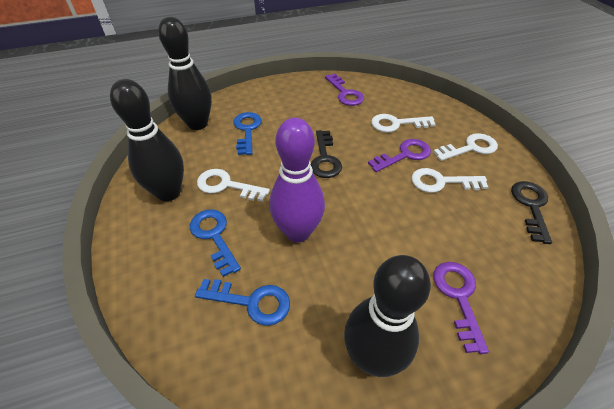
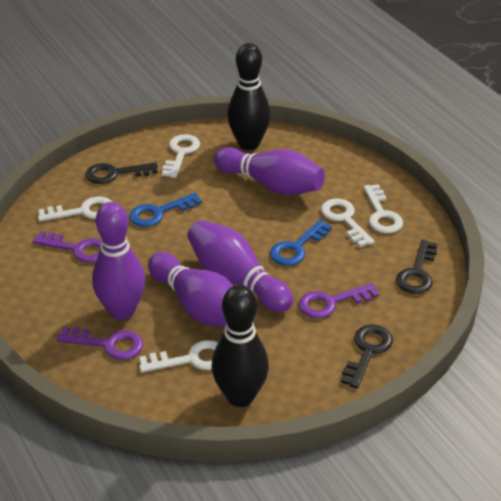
black bowling pin: [110,79,184,201] [158,17,212,130] [344,255,431,377] = 3 -> [212,285,269,407] [227,43,271,150] = 2
black key: [311,130,342,178] [511,181,552,244] = 2 -> [85,162,158,184] [340,325,393,389] [396,239,437,294] = 3
blue key: [190,209,241,277] [195,279,290,326] [233,112,262,155] = 3 -> [129,193,202,227] [270,220,332,266] = 2
purple bowling pin: [269,118,325,242] = 1 -> [92,202,145,320] [148,252,233,327] [187,220,293,312] [214,147,325,195] = 4
white key: [197,169,270,202] [371,114,436,132] [411,168,488,193] [433,133,498,161] = 4 -> [38,196,112,221] [139,340,218,372] [162,134,200,178] [321,199,374,247] [363,184,403,233] = 5

